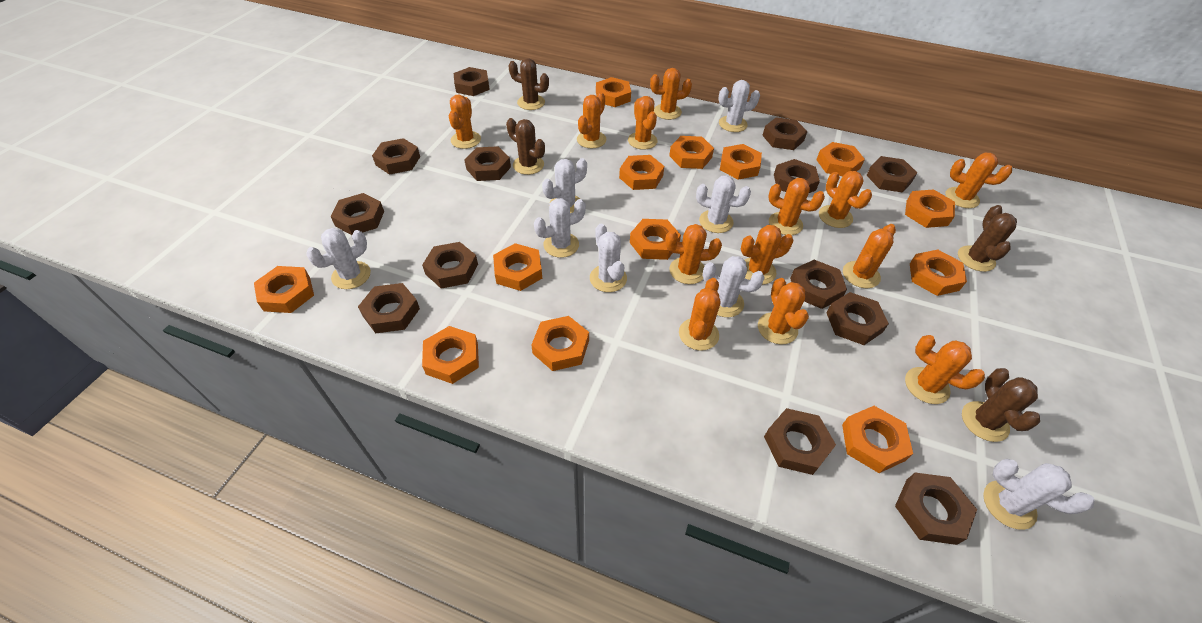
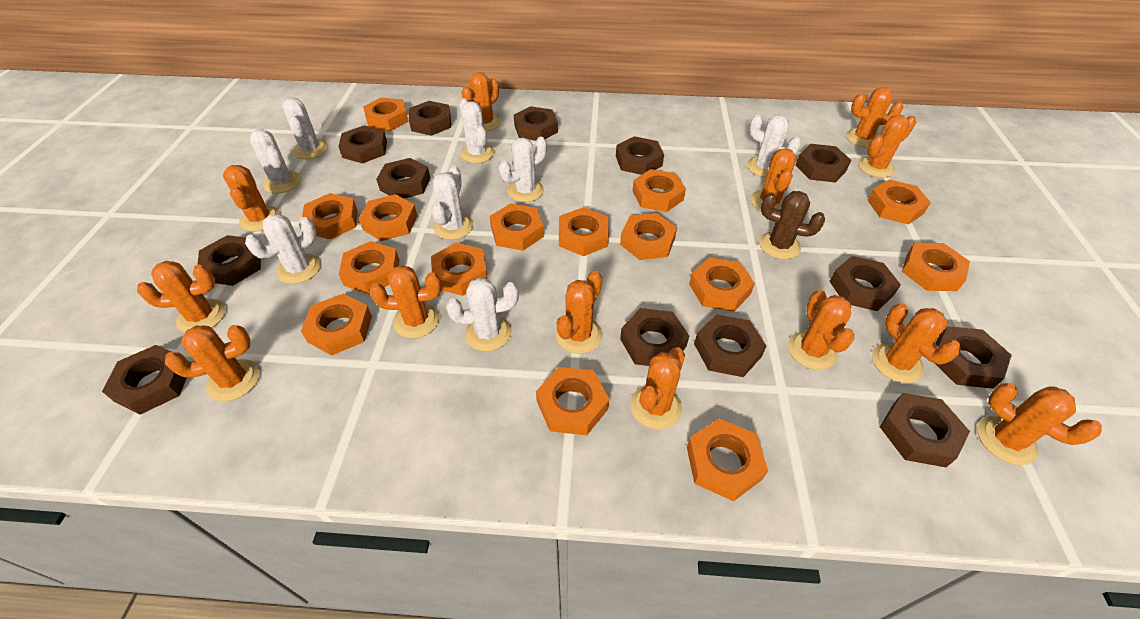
brown cactus: [506,118,545,175] [508,58,549,110] [958,205,1017,272] [962,368,1040,442] = 4 -> [759,191,825,259] = 1
orange nut: [254,266,314,313] [422,326,479,384] [493,243,542,291] [531,316,589,371] [596,77,631,107] [619,155,664,190] [630,219,681,260] [669,136,714,169] [720,144,762,180] [816,142,865,176] [842,406,913,473] [905,189,955,228] [910,249,967,296] = 13 -> [301,294,372,356] [302,193,357,240] [339,241,399,294] [359,194,417,241] [363,97,409,131] [431,243,488,296] [489,203,544,251] [536,367,609,435] [559,207,609,256] [620,213,677,260] [632,169,686,212] [687,419,768,501] [689,257,755,312] [867,180,931,224] [902,243,970,291] = 15

